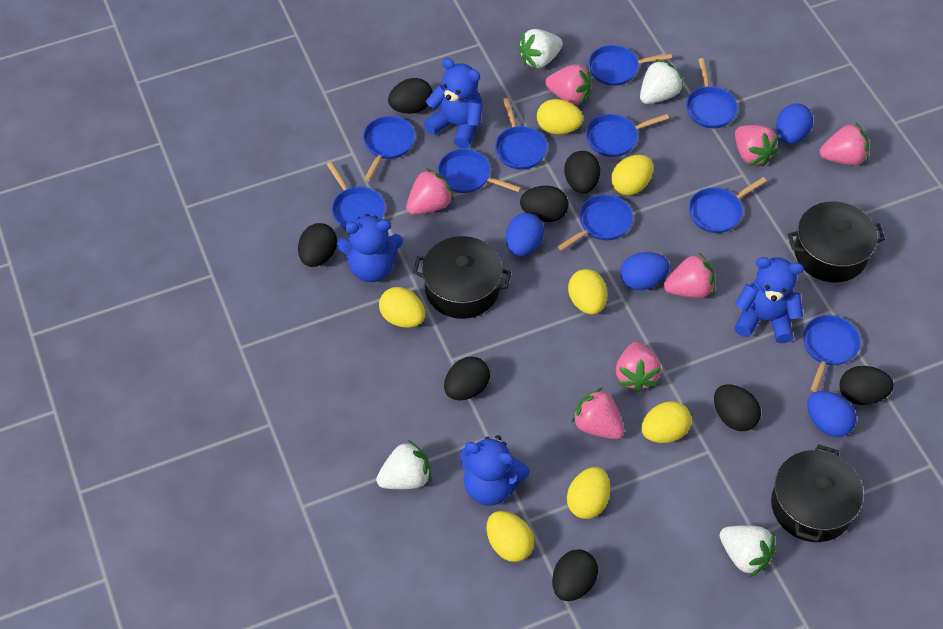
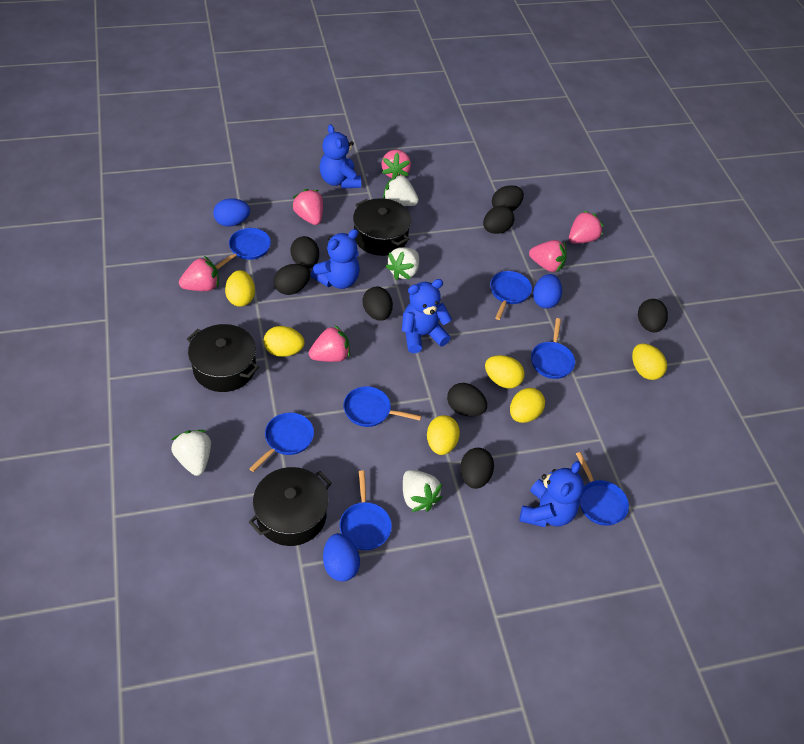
blue egg: [506,213,544,256] [620,252,670,290] [776,103,813,144] [807,391,856,437] = 4 -> [213,199,250,227] [323,533,360,581] [533,274,562,309] = 3
blue pan: [327,162,386,229] [363,116,415,181] [438,149,521,193] [495,98,547,170] [558,195,633,251] [586,114,669,157] [588,45,672,86] [686,58,738,128] [689,177,767,233] [803,315,860,392] = 10 -> [215,228,271,269] [249,412,314,472] [340,471,392,550] [343,386,421,427] [490,271,532,320] [531,318,575,379] [576,452,629,526] = 7
pink strawberry: [406,168,454,215] [545,64,592,105] [571,388,625,439] [616,342,661,393] [664,252,715,298] [735,125,779,166] [820,122,869,165] = 7 -> [179,256,219,291] [292,189,323,225] [309,325,350,362] [381,150,411,178] [529,240,567,272] [569,210,604,244] = 6
yellow egg: [379,287,425,328] [486,511,534,562] [537,99,583,135] [567,467,610,519] [568,269,607,315] [611,155,653,196] [641,401,692,443] = 7 -> [225,270,255,307] [263,326,305,357] [427,415,460,455] [485,355,524,388] [510,388,545,423] [632,343,667,380] = 6

